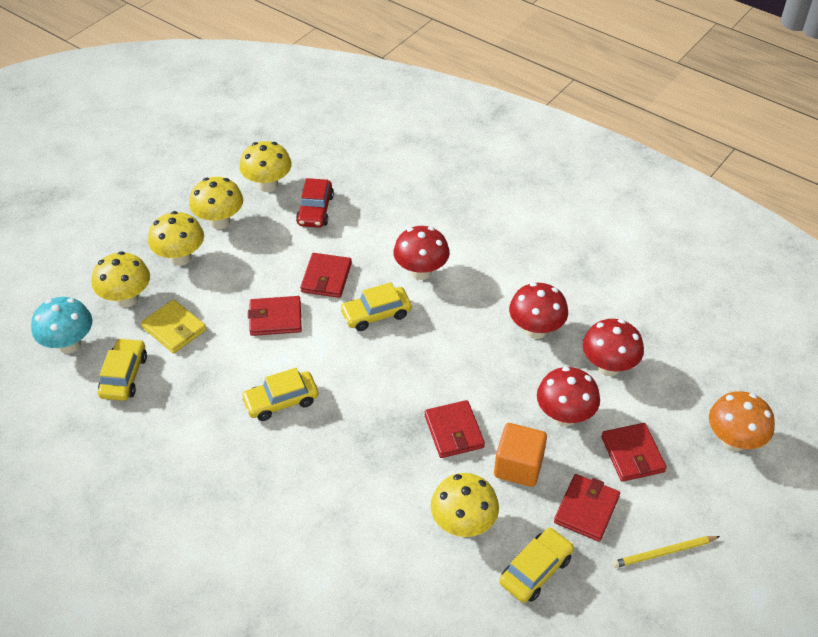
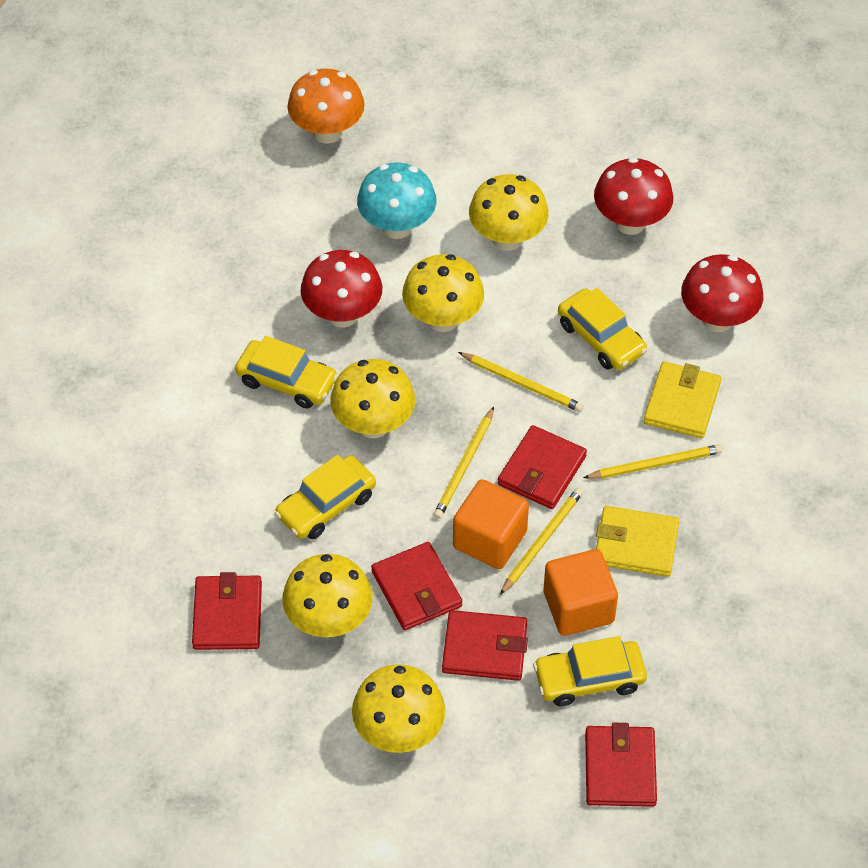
orange cube: [494,423,547,487] = 1 -> [453,479,529,569] [543,549,618,636] = 2
red car: [296,178,334,228] = 1 -> none = 0
red mushroom: [393,226,450,280] [509,282,568,339] [537,367,600,426] [583,319,644,376] = 4 -> [301,250,382,328] [594,157,674,235] [681,254,763,332] = 3
yellow pencil: [612,536,720,568] = 1 -> [433,407,494,519] [458,352,584,412] [500,488,583,595] [583,444,723,479] = 4
yellow wallet: [141,300,206,353] = 1 -> [596,506,679,577] [644,361,721,438] = 2

